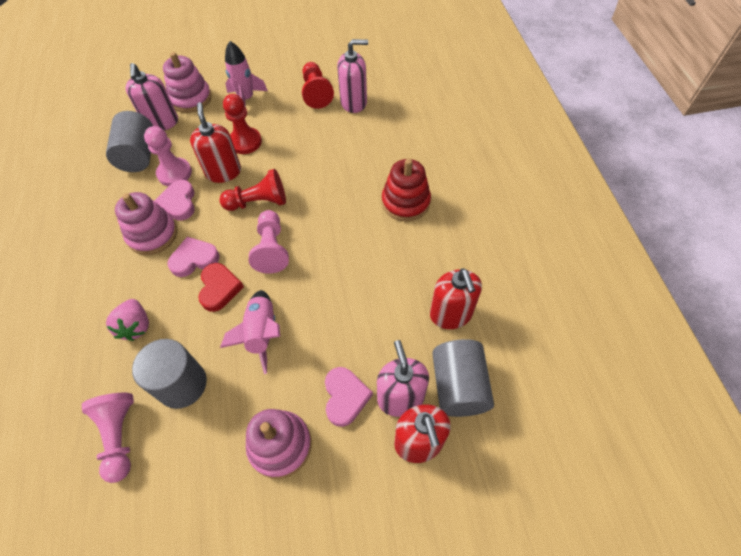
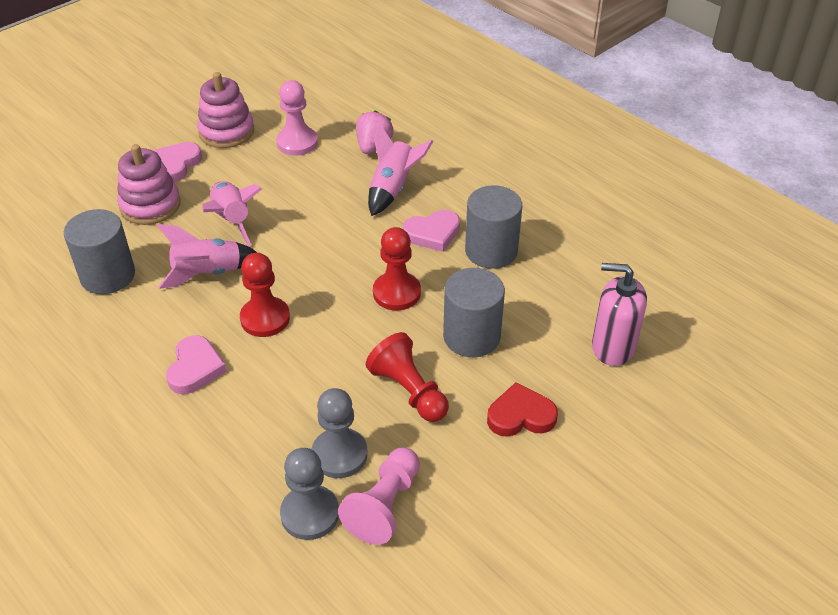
grey pawn: none = 0 -> [280,448,339,540] [312,388,368,478] = 2
pink pawn: [82,393,134,483] [144,126,192,186] [249,210,289,274] = 3 -> [276,80,318,155] [338,447,420,545] = 2
pink rocket: [220,290,280,374] [225,41,268,108] = 2 -> [157,224,257,289] [202,181,262,246] [368,123,433,216] = 3
pink soap dispenser: [125,63,178,131] [337,39,368,113] [377,340,429,417] = 3 -> [592,263,647,366] = 1
pink stacking toy: [115,192,178,255] [163,52,212,113] [246,409,312,479] = 3 -> [117,144,181,225] [197,72,254,148] = 2
red soap dispenser: [190,102,241,183] [394,404,451,463] [430,268,482,329] = 3 -> none = 0
red stacking toy: [382,159,431,221] = 1 -> none = 0

